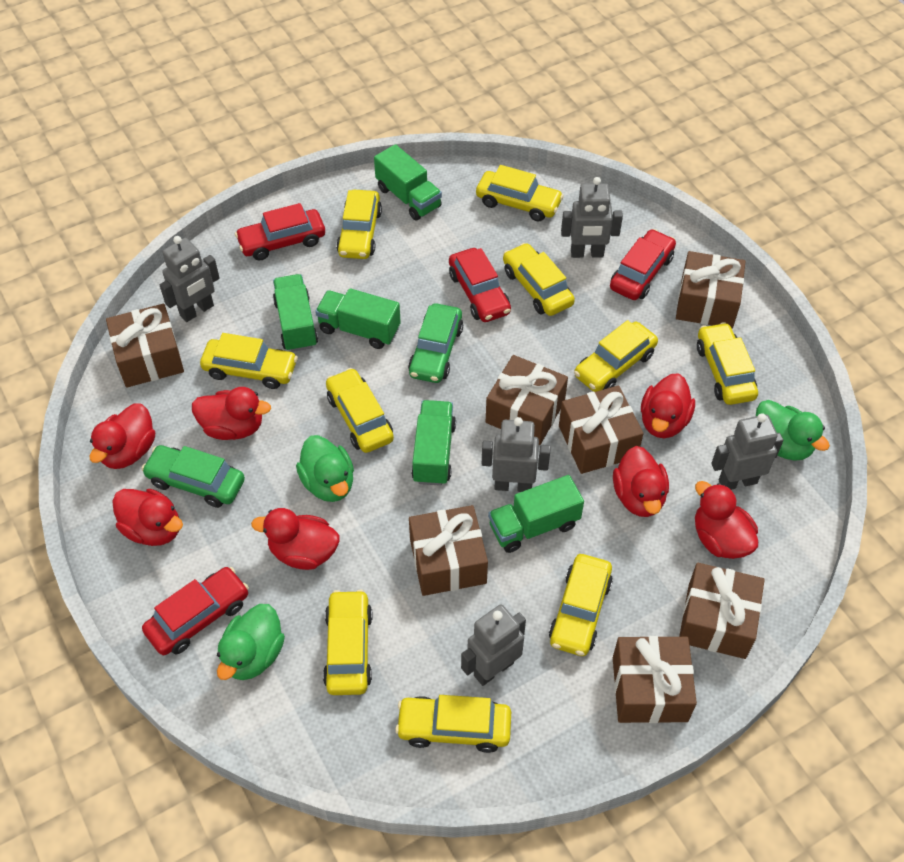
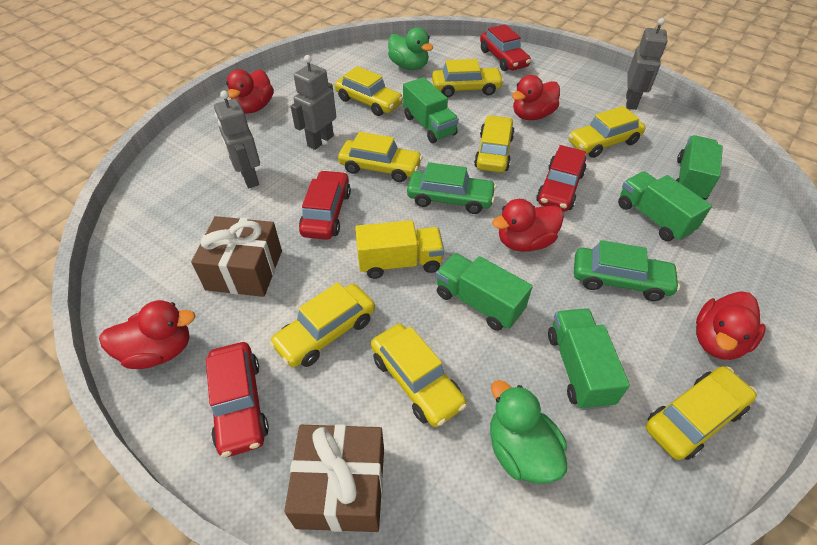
brown gift: [106,304,184,388] [409,505,488,596] [486,355,568,445] [559,386,643,474] [613,636,697,723] [676,251,746,329] [679,563,765,659] = 7 -> [191,216,282,297] [284,424,384,532] = 2
green duck: [217,604,285,680] [296,435,354,502] [756,400,830,461] = 3 -> [388,27,433,70] [490,380,567,484] = 2
grey robot: [160,236,220,322] [461,604,526,686] [482,417,551,492] [561,177,623,258] [711,413,783,490] = 5 -> [214,90,260,188] [291,55,336,150] [626,18,668,110] = 3
red duck: [89,403,155,469] [112,489,183,546] [192,387,271,440] [251,508,340,570] [613,446,669,517] [641,373,695,438] [695,481,758,559] = 7 -> [99,300,195,369] [226,69,274,114] [492,199,564,252] [512,75,560,120] [696,291,766,360] = 5
yellow car: [200,333,298,389] [323,590,373,695] [326,368,394,453] [336,190,382,259] [395,695,511,753] [476,165,564,222] [503,243,575,316] [549,554,613,656] [574,320,658,392] [697,322,758,405] = 10 -> [269,282,375,367] [335,66,403,116] [338,132,423,182] [371,324,467,427] [432,59,504,97] [474,115,515,173] [569,106,645,158] [646,366,757,460] = 8
yellow truck: none = 0 -> [355,220,444,279] = 1

